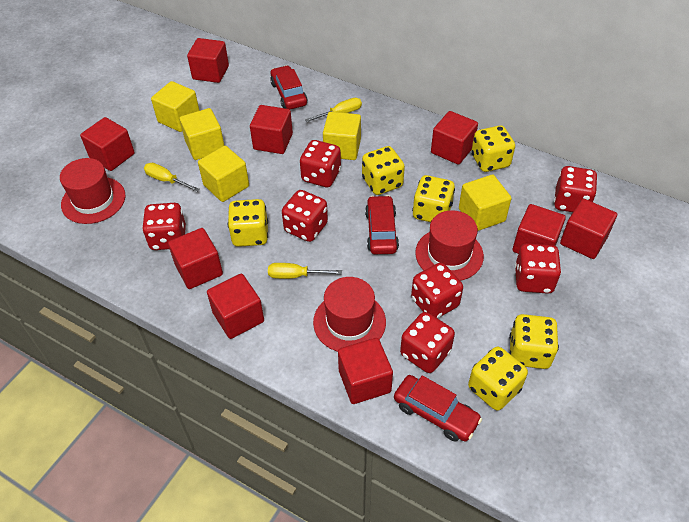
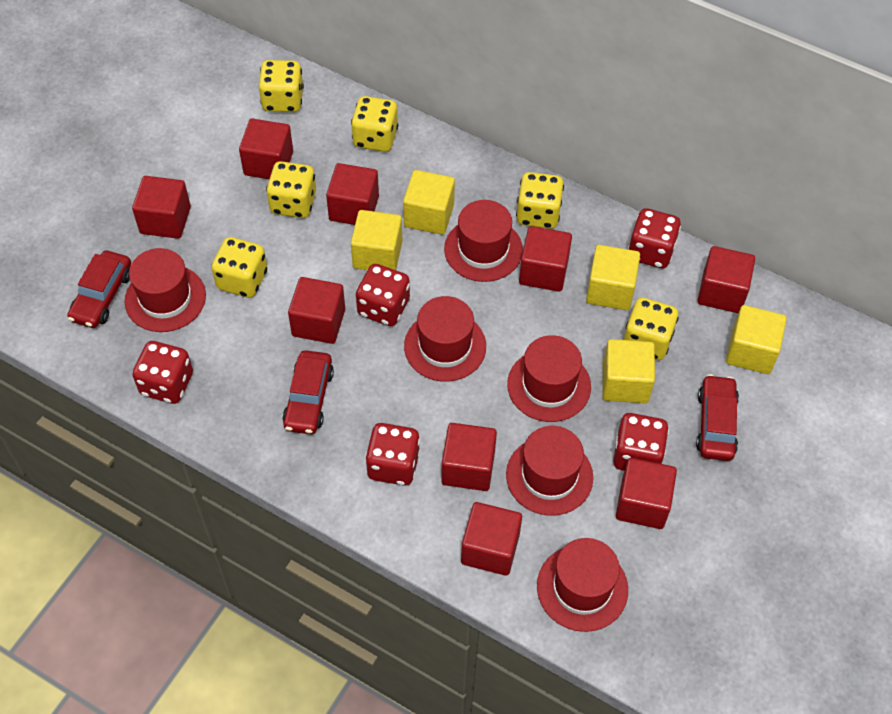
red dice: [142,203,186,250] [282,190,328,242] [300,140,341,187] [400,312,455,373] [411,263,463,319] [515,243,561,294] [554,166,598,212] = 7 -> [132,341,193,404] [356,264,410,326] [365,423,420,486] [613,413,669,471] [628,208,681,268] = 5
red hat: [60,158,126,224] [313,277,386,352] [415,210,484,281] = 3 -> [125,248,206,332] [404,296,486,382] [444,200,523,282] [506,426,593,516] [507,335,591,422] [537,538,628,632] = 6
yellow screwdriver: [144,163,200,192] [268,263,342,279] [305,98,362,122] = 3 -> none = 0

